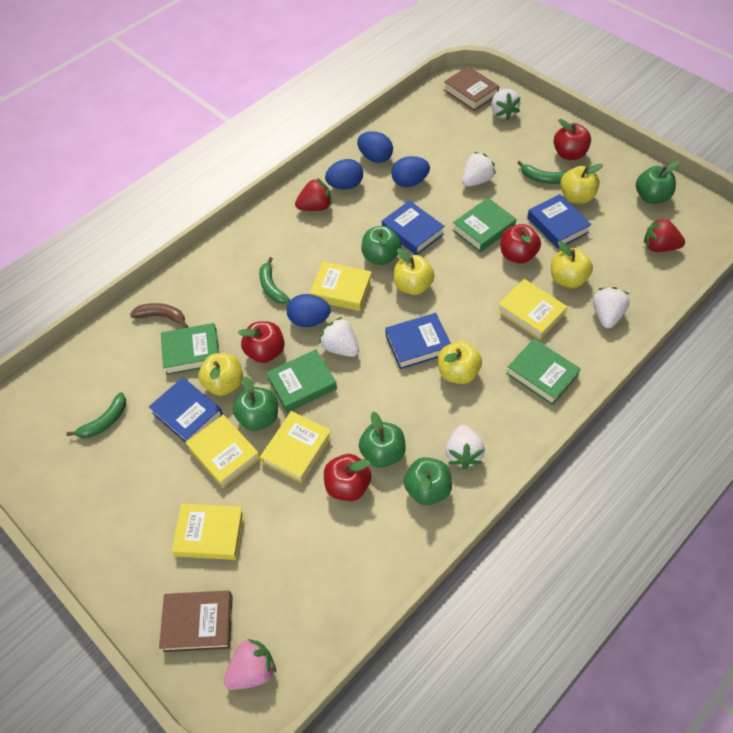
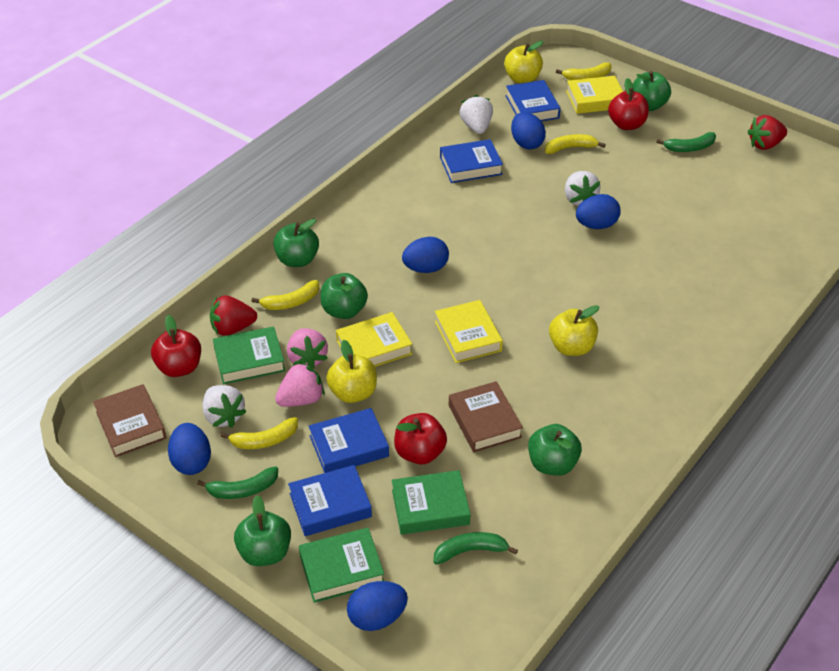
blue egg: [287,294,331,327] [325,159,363,189] [357,131,393,163] [391,156,430,187] = 4 -> [168,423,211,475] [347,581,408,631] [402,237,449,273] [511,112,546,150] [576,194,621,229] = 5
brown banana: [130,303,188,328] = 1 -> none = 0
green book: [161,323,219,375] [266,349,337,413] [452,198,516,252] [506,339,580,405] = 4 -> [213,326,285,384] [299,528,384,603] [392,470,471,535] = 3
pink strawberry: [224,639,276,690] = 1 -> [275,362,325,407] [287,328,328,369] = 2
red apple: [238,321,285,363] [324,454,371,501] [501,224,541,263] [553,119,591,160] = 4 -> [151,315,201,377] [394,413,447,464] [608,78,649,130] = 3
white strawberry: [319,317,359,357] [445,425,485,469] [462,152,496,187] [491,89,521,121] [593,287,630,328] = 5 -> [202,385,247,428] [460,95,493,134] [565,171,601,206] = 3
yellow apple: [198,353,243,396] [394,248,435,295] [438,341,482,384] [551,241,593,288] [560,163,603,204] = 5 -> [326,340,377,403] [504,41,544,84] [549,305,600,356] = 3
yellow banana: none = 0 -> [220,417,298,449] [252,280,319,310] [545,134,606,154] [556,62,612,80] = 4
yellow book: [172,504,245,560] [186,415,260,488] [260,411,332,484] [310,262,372,311] [497,279,567,340] = 5 -> [336,312,412,367] [435,300,503,363] [566,76,623,114] = 3

